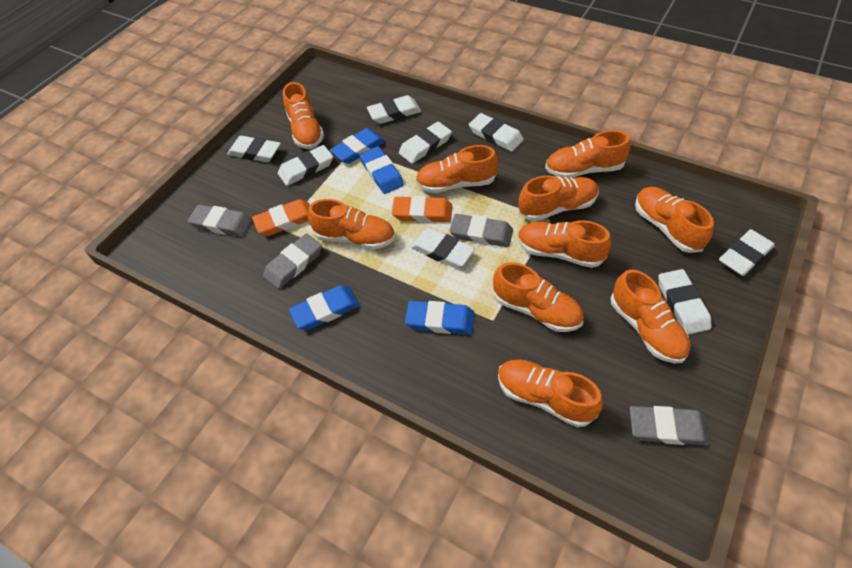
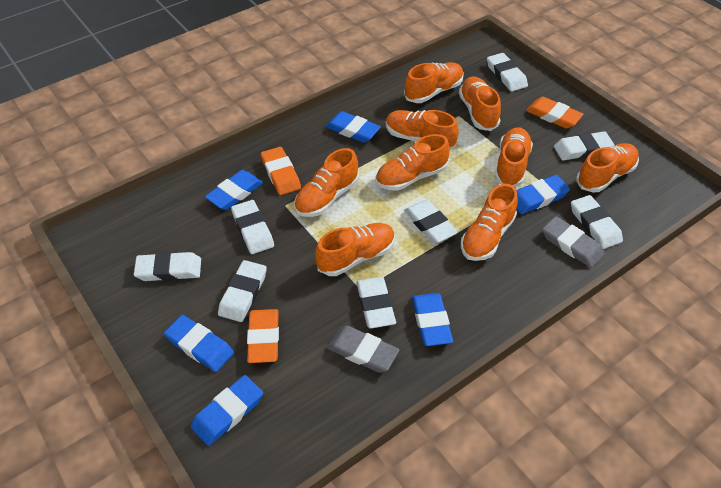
blue eraser: [289,285,360,330] [330,128,385,164] [359,146,404,194] [405,301,474,335] = 4 -> [164,315,234,372] [191,375,263,446] [205,170,263,210] [325,111,381,143] [412,293,453,346] [517,175,570,214] = 6
grey eraser: [188,204,252,237] [263,233,322,289] [449,214,513,247] [630,406,709,445] = 4 -> [327,326,399,373] [542,216,605,268] = 2
orange eraser: [252,199,310,236] [392,196,452,223] = 2 -> [247,309,279,363] [261,147,301,195] [526,97,583,129] = 3
orange shoe: [283,82,324,149] [308,199,395,249] [415,145,498,193] [493,262,584,332] [498,359,603,427] [518,175,599,221] [518,221,611,268] [545,130,631,178] [611,269,690,364] [635,187,714,253] = 10 -> [294,148,359,217] [315,223,395,276] [375,134,450,191] [386,110,459,150] [404,62,464,103] [459,77,501,131] [461,184,518,261] [495,127,533,187] [576,143,639,192] = 9

